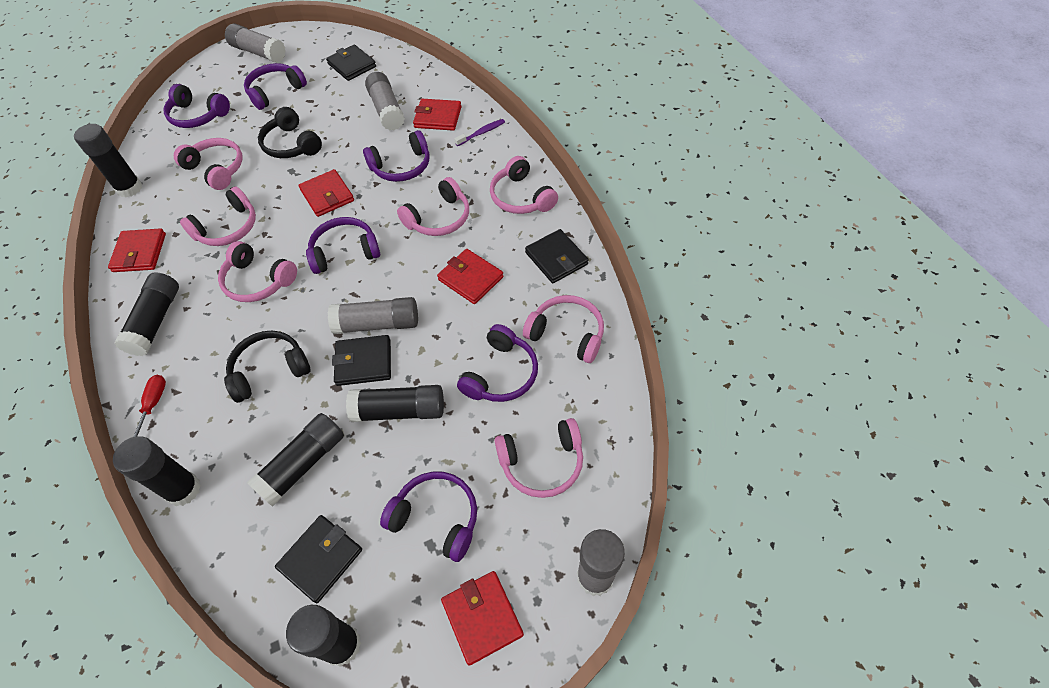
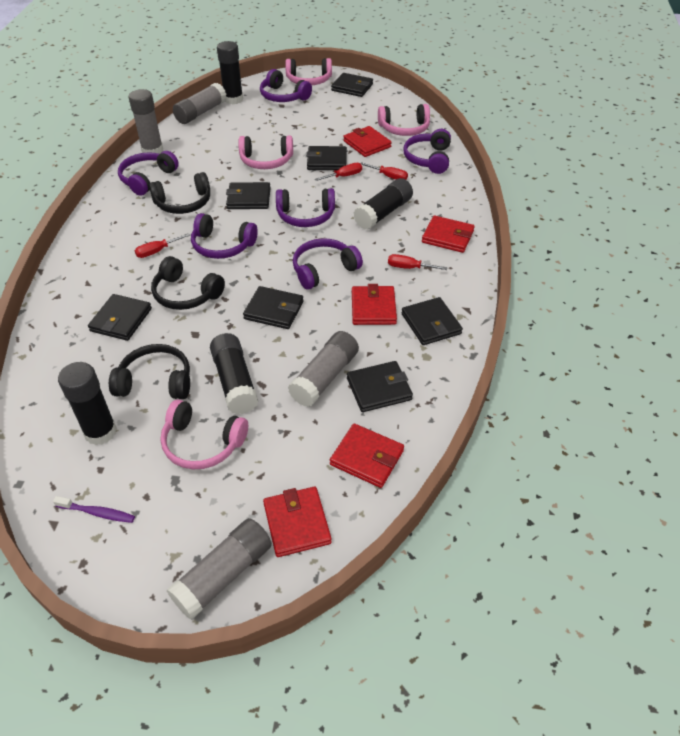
black glue stick: [74,124,142,197] [113,436,201,506] [114,272,179,356] [247,413,344,507] [286,605,361,667] [346,385,444,422] = 6 -> [58,362,117,445] [210,333,259,414] [217,41,243,104] [354,178,413,229] = 4
black headphones: [224,331,311,403] [258,107,322,158] = 2 -> [109,344,190,399] [149,172,210,214] [151,256,225,310] = 3
black wallet: [275,515,362,603] [326,44,376,81] [332,335,391,386] [525,229,589,283] = 4 -> [88,294,152,341] [226,182,271,209] [243,286,304,329] [306,146,347,170] [331,73,373,97] [347,361,413,412] [401,297,463,345] = 7
pink headphones: [174,138,243,190] [180,187,256,246] [218,241,297,302] [397,177,469,236] [490,156,558,214] [495,418,583,498] [523,295,604,363] = 7 -> [160,400,248,469] [238,136,293,169] [285,58,332,85] [378,104,430,136] = 4
red screwdriver: [133,375,166,437] = 1 -> [135,233,190,258] [315,163,362,181] [361,162,408,180] [388,254,447,270] = 4

